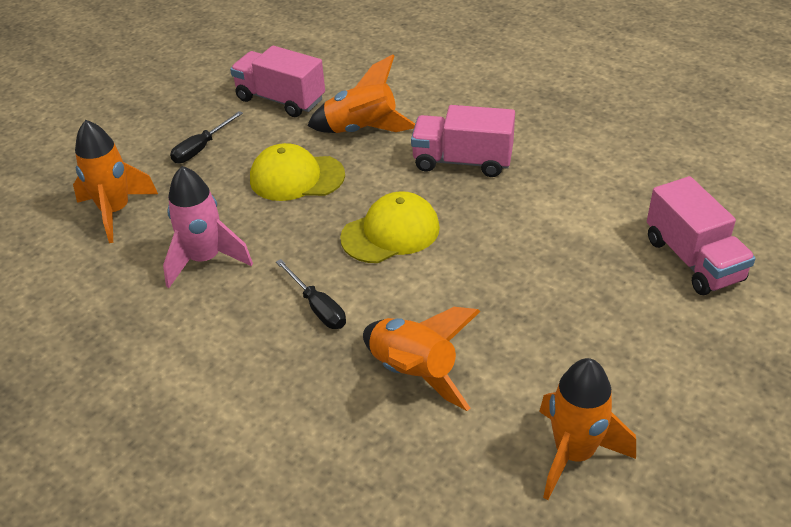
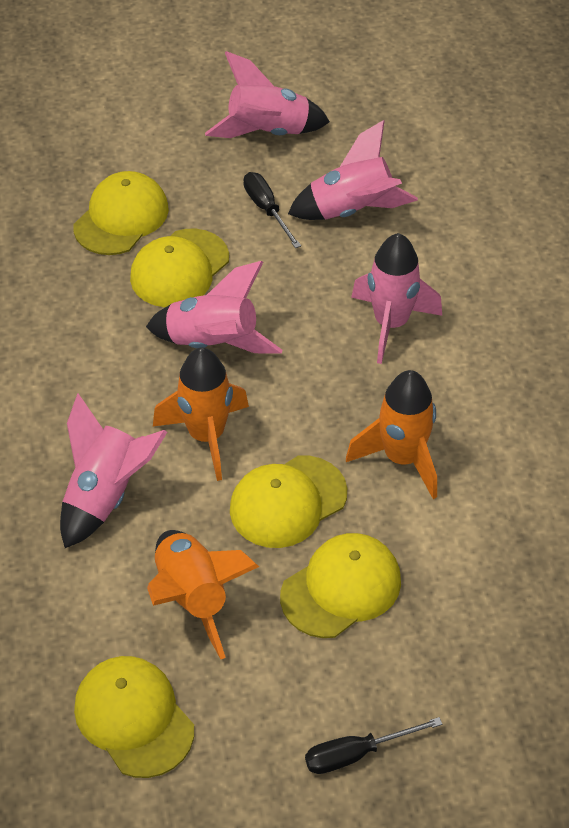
orange rocket: [73,120,158,243] [307,54,415,133] [363,307,481,411] [539,358,636,500] = 4 -> [147,530,259,659] [153,347,249,481] [346,370,437,499] = 3
pink rocket: [163,166,253,288] = 1 -> [60,393,167,548] [146,261,283,354] [205,51,330,138] [288,120,418,220] [351,233,442,364] = 5
pink truck: [230,45,325,117] [411,105,515,177] [647,176,756,295] = 3 -> none = 0
yellow cap: [250,143,345,201] [340,191,440,263] = 2 -> [73,171,169,255] [74,656,194,778] [130,229,229,307] [230,456,347,548] [280,533,401,638] = 5

